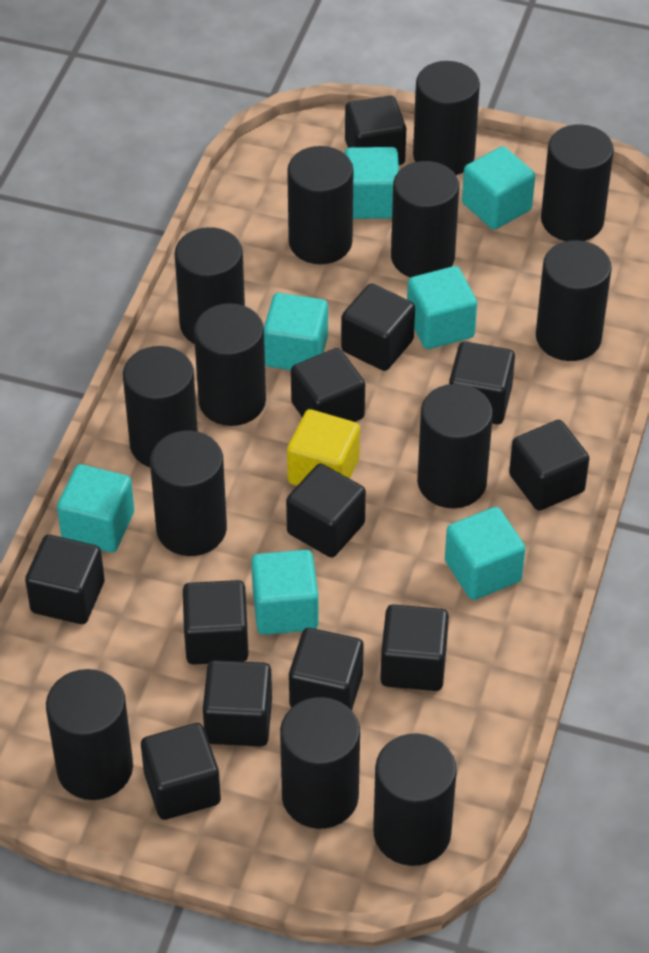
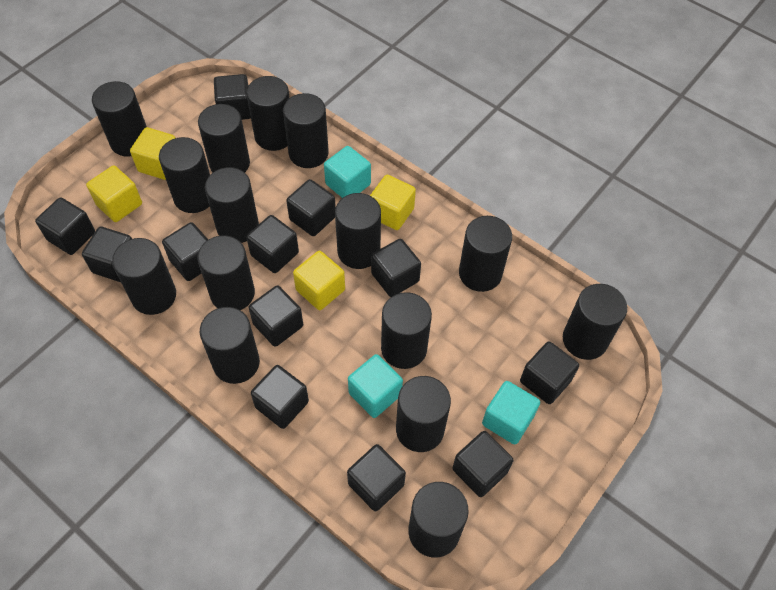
black cylinder: [46,669,133,800] [123,346,198,467] [150,430,227,556] [175,227,245,344] [194,303,266,426] [280,697,360,829] [287,146,354,264] [373,733,457,866] [391,161,459,278] [413,61,480,175] [417,384,493,508] [536,240,612,361] [541,124,614,241] = 13 -> [92,81,147,157] [112,238,176,315] [159,137,210,213] [197,235,255,310] [198,104,250,172] [200,307,260,384] [205,167,259,243] [246,76,290,151] [283,93,329,168] [335,193,381,269] [381,292,432,369] [396,376,451,452] [408,482,469,558] [459,216,512,292] [563,284,627,360] = 15
turquoise cube: [57,464,134,552] [251,550,318,635] [264,293,328,370] [344,147,399,219] [407,266,477,349] [445,507,525,600] [462,146,535,230] = 7 -> [324,146,371,198] [348,354,403,418] [482,381,540,445] = 3
yellow cube: [287,409,360,486] = 1 -> [86,165,142,222] [130,127,176,180] [293,251,345,310] [370,175,416,230] = 4

